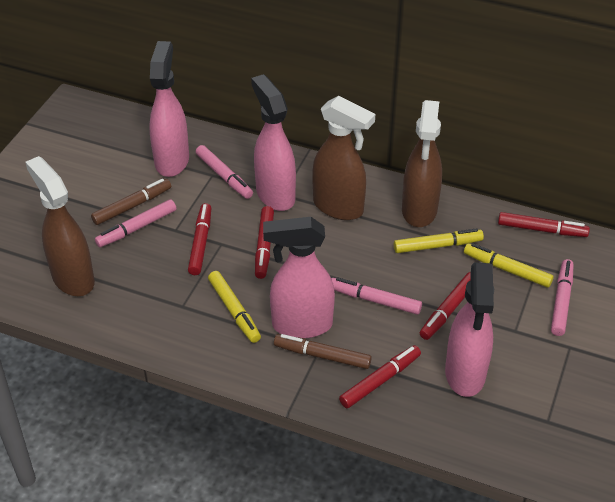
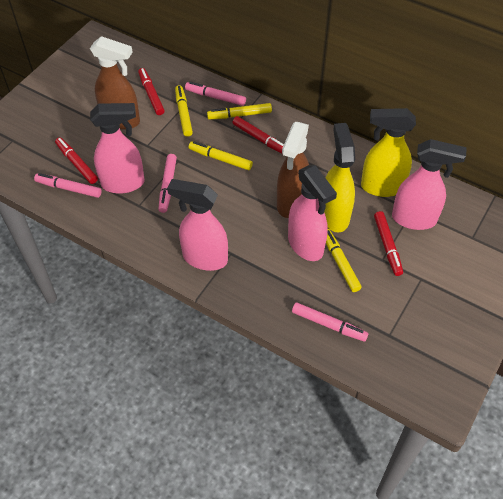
brown marker: [91,179,171,225] [274,334,372,369] = 2 -> none = 0
brown spray bottle: [25,156,95,296] [312,96,375,220] [402,100,442,227] = 3 -> [90,36,140,130] [277,122,309,218] = 2
red marker: [188,203,211,275] [255,206,274,279] [339,345,421,408] [420,272,471,340] [498,212,590,237] = 5 -> [55,137,98,184] [138,68,165,115] [232,116,284,154] [374,211,403,276] = 4
yellow marker: [208,271,261,343] [394,228,484,253] [464,243,554,288] = 3 -> [175,85,193,137] [189,141,253,170] [207,103,272,119] [326,229,362,292] = 4
yellow spray bottle: none = 0 -> [324,123,355,232] [361,108,416,197] = 2

